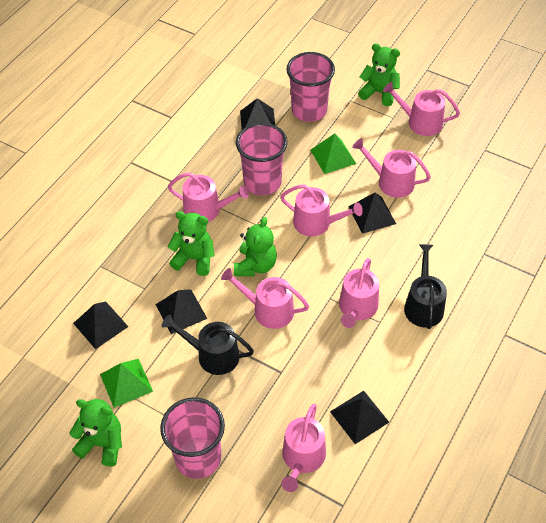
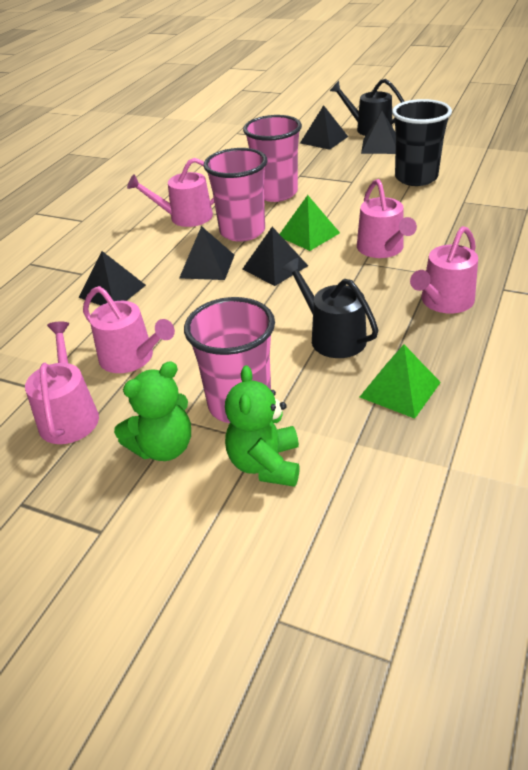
black cup: none = 0 -> [392,99,452,186] = 1
green teddy bear: [70,399,122,466] [167,211,214,276] [234,217,277,276] [358,43,400,106] = 4 -> [114,361,191,461] [225,365,300,487] = 2
pink watering can: [168,172,249,222] [221,268,309,329] [280,184,363,236] [282,404,326,492] [339,258,379,328] [352,138,431,198] [383,82,460,136] = 7 -> [25,322,99,444] [83,286,175,373] [127,158,214,227] [357,179,417,258] [410,226,478,313] = 5

